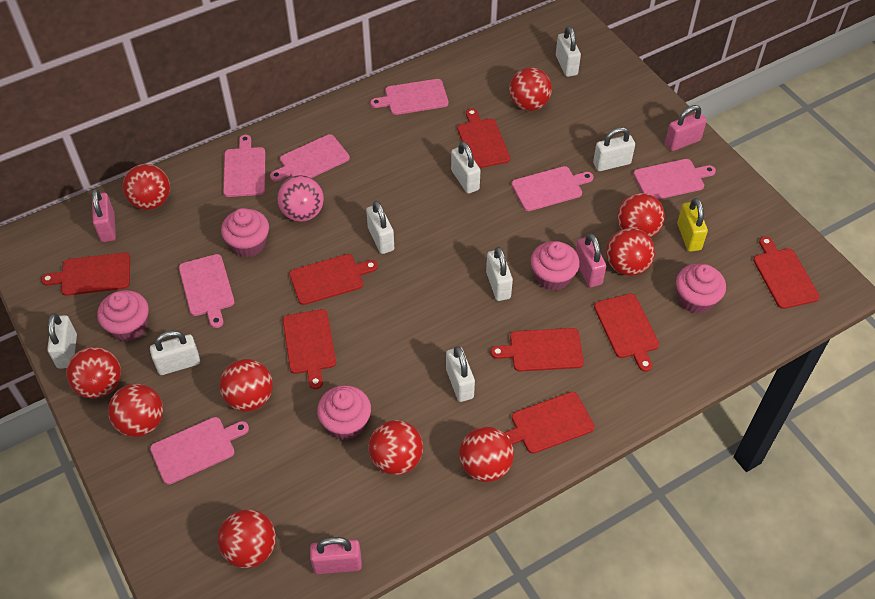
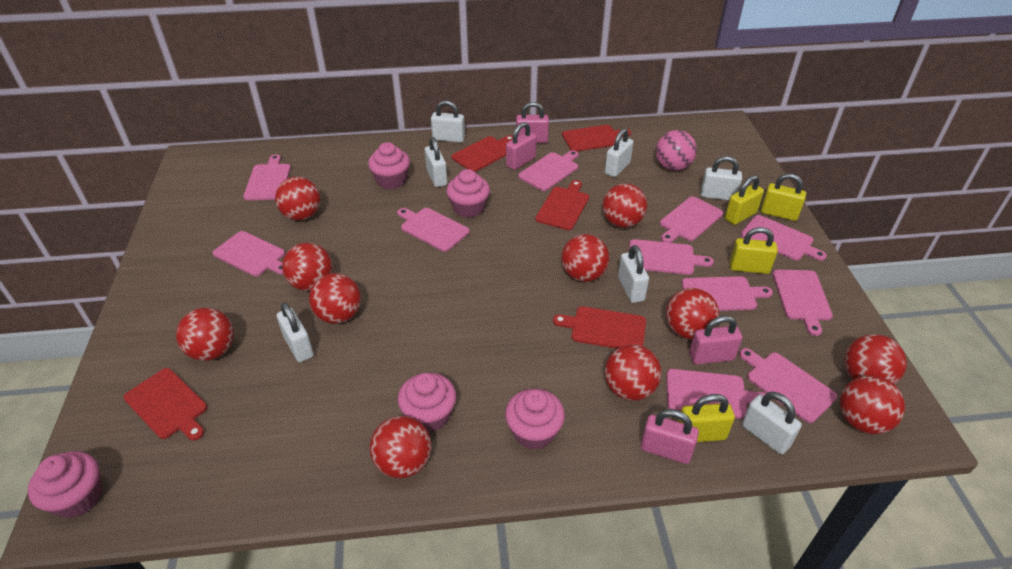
pink cutting board: [150,417,249,485] [179,254,235,328] [223,135,265,197] [270,134,350,181] [370,79,449,115] [512,166,594,211] [633,159,716,200] = 7 -> [213,231,285,276] [243,154,291,200] [397,208,470,252] [518,150,579,191] [629,239,714,275] [660,197,723,243] [667,369,765,419] [681,276,773,311] [739,348,837,423] [741,215,827,261] [773,270,833,336] = 11
red ball: [66,347,121,399] [108,384,163,437] [123,164,170,210] [217,509,276,568] [220,359,273,411] [369,420,423,475] [459,427,514,482] [509,67,552,111] [606,228,655,276] [617,193,665,238] = 10 -> [176,308,234,361] [275,177,320,221] [282,243,332,291] [309,273,361,324] [370,416,432,478] [561,234,609,282] [603,184,647,228] [605,344,661,401] [666,288,719,340] [840,375,905,434] [844,334,907,385] = 11
red cutting board: [41,253,130,296] [283,309,336,389] [289,254,378,305] [457,108,510,168] [491,328,584,372] [504,392,595,454] [594,294,659,372] [753,236,820,309] = 8 -> [124,368,207,441] [452,135,513,172] [535,180,589,230] [553,306,646,349] [562,125,631,151] = 5
white padlock: [47,313,77,369] [150,330,200,375] [366,201,394,254] [446,346,475,402] [451,141,481,194] [486,247,513,301] [556,26,581,77] [593,127,635,171] = 8 -> [277,303,314,362] [425,137,447,187] [431,100,465,143] [605,128,634,177] [618,245,649,303] [701,156,742,200] [742,392,802,454] = 7
yellow padlock: [677,198,708,252] = 1 -> [678,394,735,442] [725,175,764,225] [730,227,778,274] [761,173,806,221] = 4

